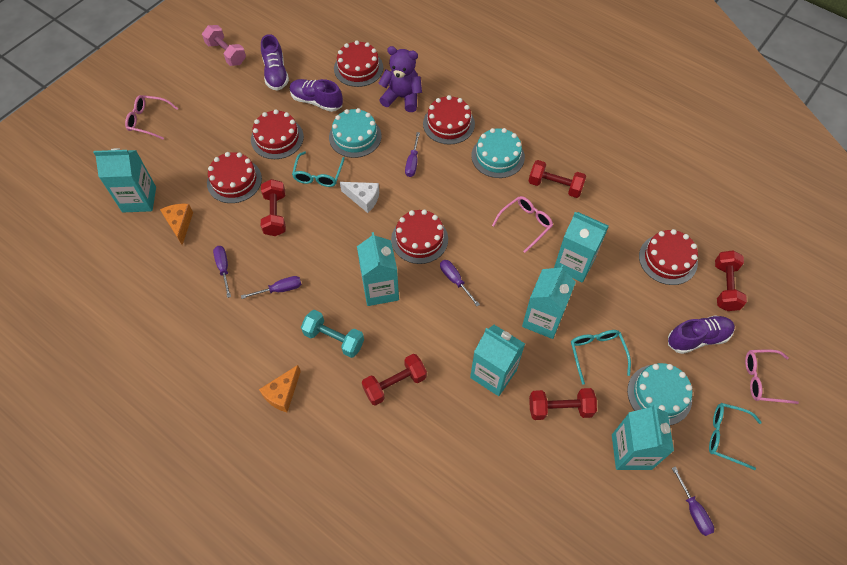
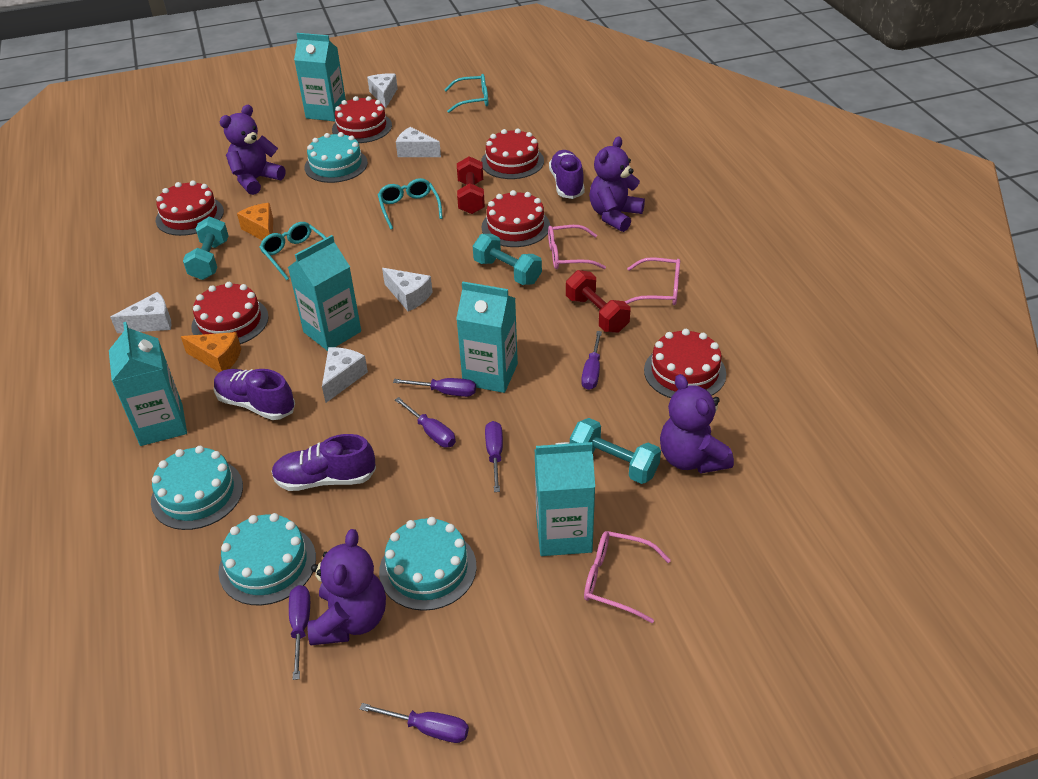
pink dumbbell: [202,25,246,66] = 1 -> none = 0
purple screwdriver: [213,246,231,298] [241,276,301,299] [405,132,420,177] [440,260,480,306] [672,466,714,536] = 5 -> [289,585,310,680] [360,703,469,743] [393,378,476,397] [395,397,456,447] [485,421,503,492] [581,331,602,390] = 6
purple teddy bear: [378,46,422,112] = 1 -> [220,105,285,195] [308,529,386,645] [589,137,645,232] [660,374,734,473] = 4
red dumbbell: [261,179,286,236] [362,354,427,406] [529,160,586,198] [529,388,597,420] [715,250,747,311] = 5 -> [457,156,485,214] [566,270,630,333] = 2
turquoise cake: [329,108,381,158] [471,128,525,178] [627,363,692,425] = 3 -> [151,446,243,530] [218,513,316,605] [304,132,368,183] [379,517,477,611] = 4
turquoise carton: [93,148,156,212] [357,232,399,306] [470,325,525,396] [522,265,576,339] [554,212,609,283] [612,405,674,470] = 6 -> [109,322,187,446] [288,235,361,351] [294,33,346,121] [456,282,518,393] [534,442,595,556] = 5
turquoise dumbbell: [301,310,364,358] = 1 -> [183,216,229,280] [473,234,542,285] [570,418,661,484] = 3
white cheese: [340,182,379,213] = 1 -> [110,292,171,333] [322,347,368,403] [367,73,398,108] [382,268,433,311] [396,127,441,157] = 5

